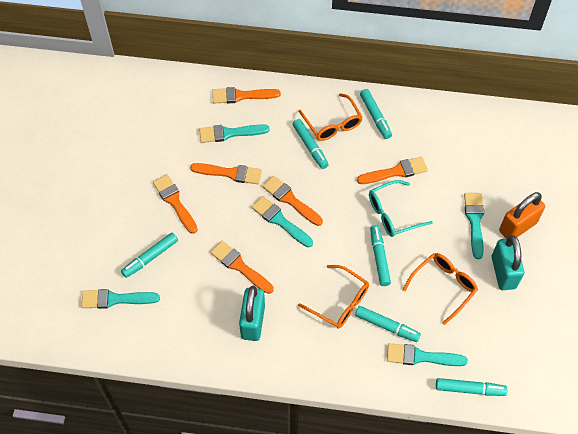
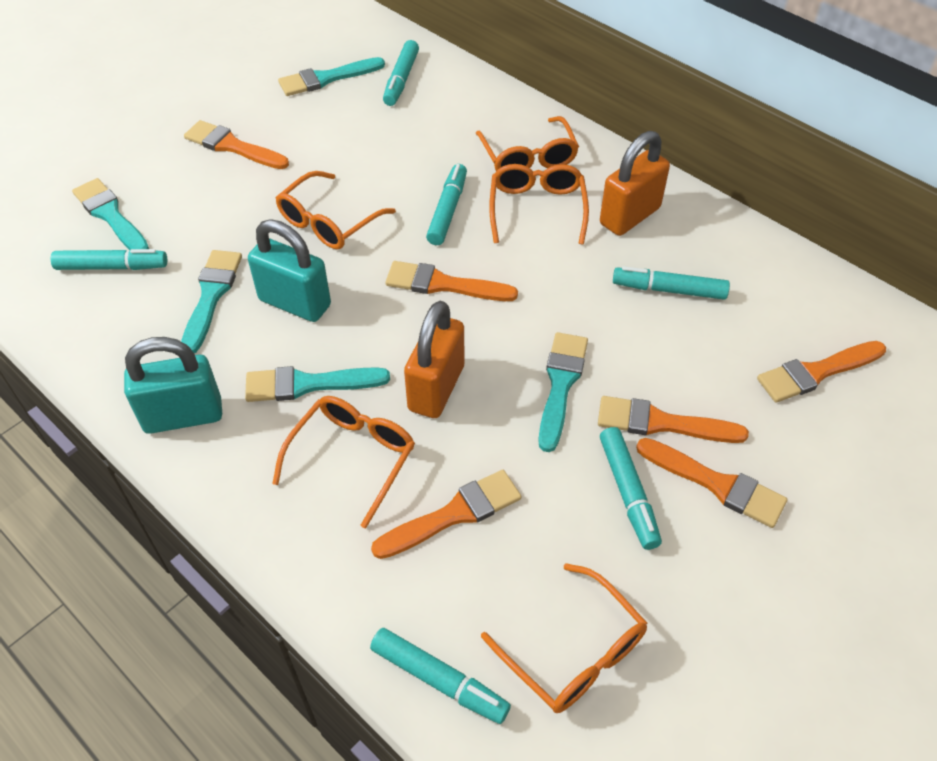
orange glasses: [298,93,363,141] [298,265,369,329] [403,253,478,325] = 3 -> [272,396,415,528] [276,171,396,250] [475,116,579,171] [481,563,647,713] [489,164,589,245] = 5
orange padlock: [499,192,545,238] = 1 -> [404,301,464,418] [600,131,670,236] = 2
turquoise glasses: [369,180,433,237] = 1 -> none = 0

